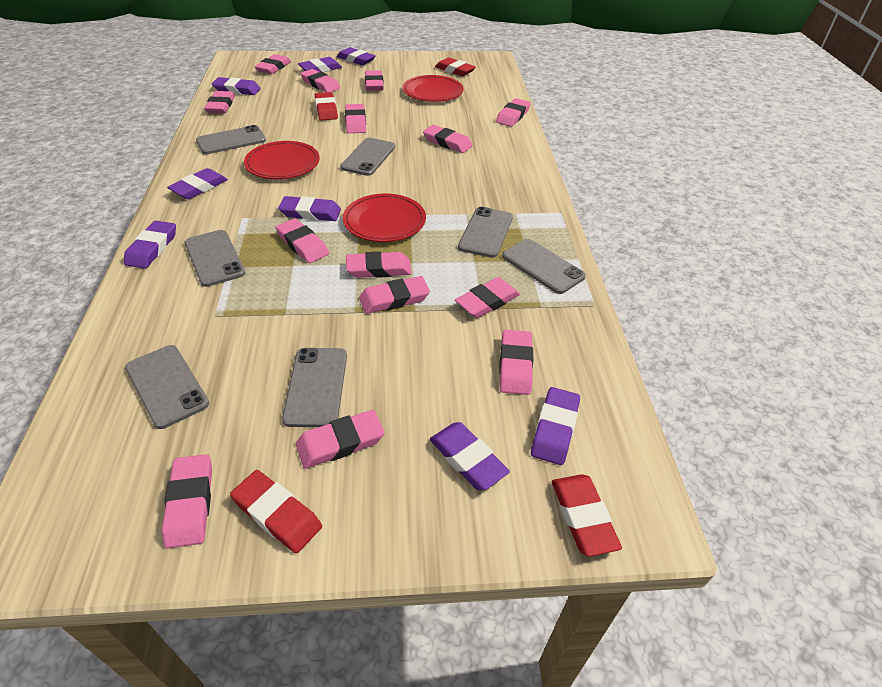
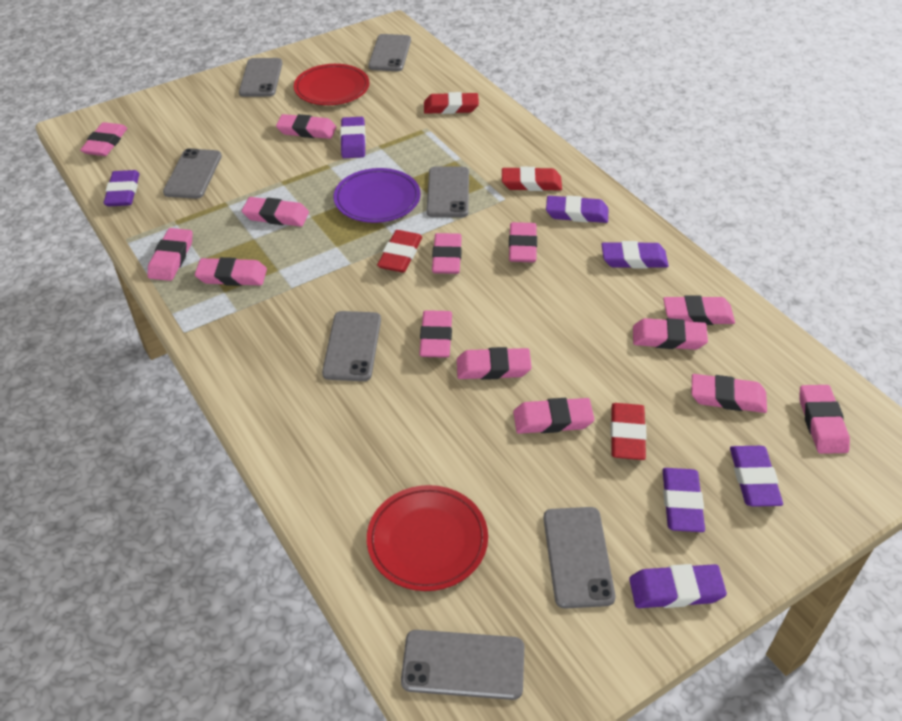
purple eraser: [124,221,176,269] [167,168,228,199] [212,77,261,95] [278,196,341,221] [298,57,342,72] [337,47,376,65] [430,422,510,490] [531,387,580,465] = 8 -> [103,170,139,206] [340,117,366,158] [546,195,609,223] [601,241,669,268] [629,564,727,608] [663,468,705,532] [730,446,783,507] = 7
purple plate: none = 0 -> [334,168,421,223] = 1
red plate: [244,141,320,179] [343,194,426,242] [403,75,464,102] = 3 -> [294,64,370,105] [367,485,488,591] = 2

